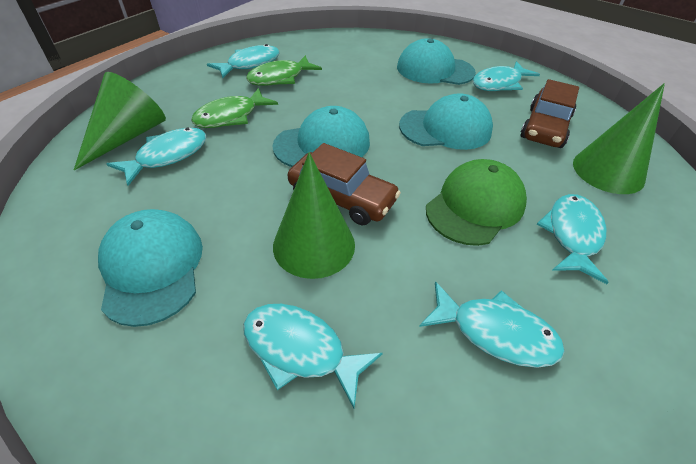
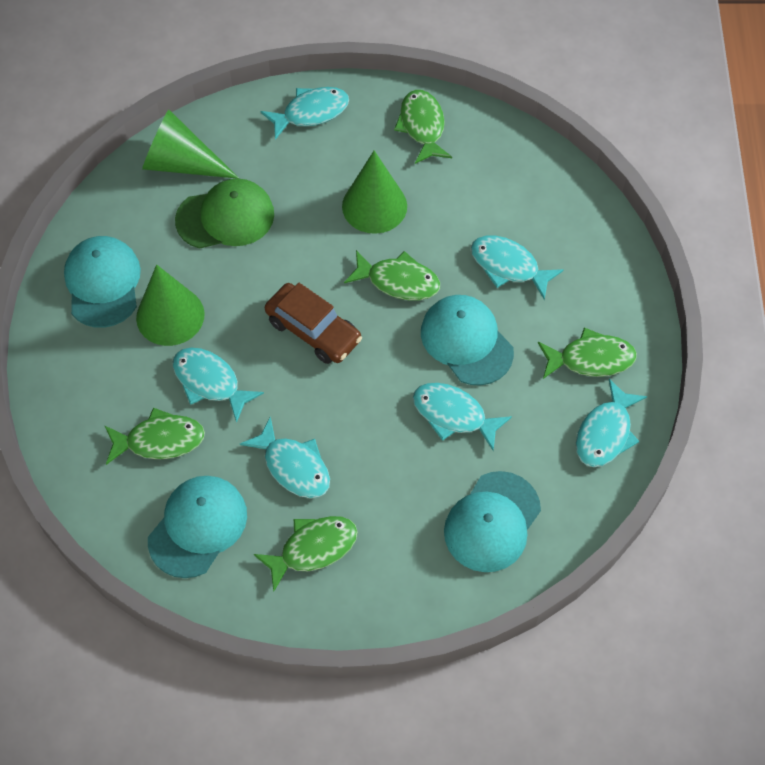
brown car: [288,143,401,225] [521,79,579,148] = 2 -> [265,283,362,364] = 1
green fish: [191,88,278,128] [246,55,322,86] = 2 -> [104,408,205,465] [254,516,358,592] [344,250,440,301] [394,90,452,164] [538,328,637,379] = 5

